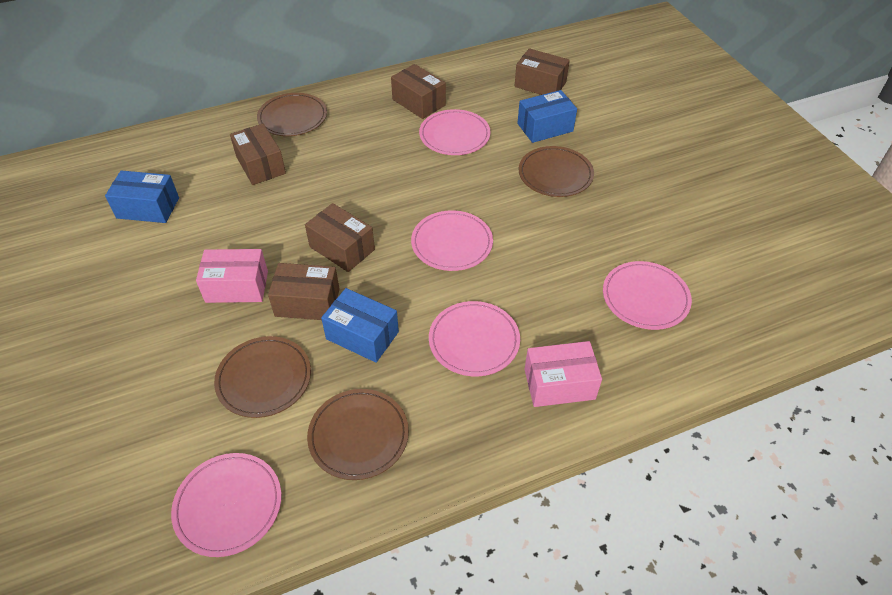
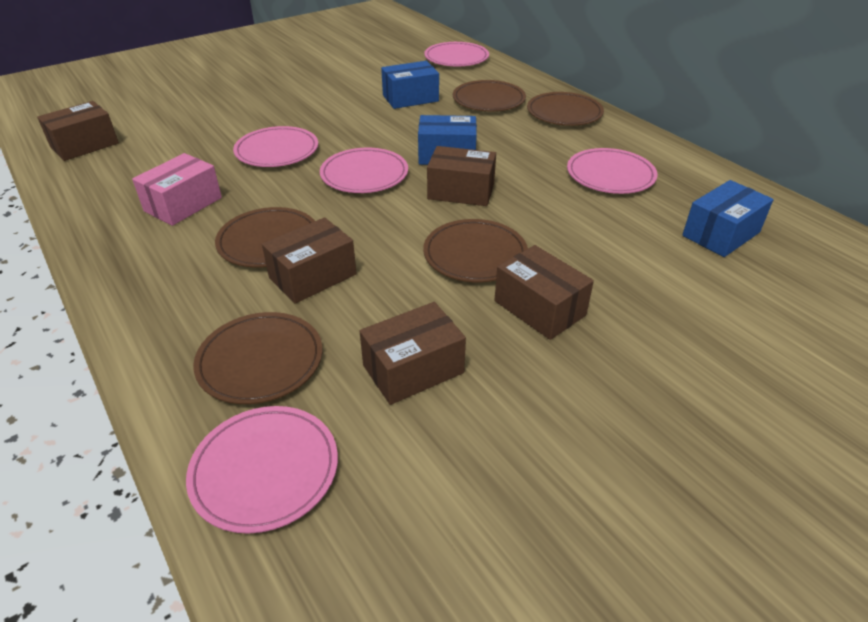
brown plate: [214,336,311,418] [257,93,327,136] [307,389,409,480] [519,146,594,197] = 4 -> [193,312,322,404] [215,207,315,268] [423,219,528,282] [453,80,526,112] [527,92,604,126] = 5
pink box: [196,249,268,303] [524,341,602,407] = 2 -> [132,153,222,226] = 1

